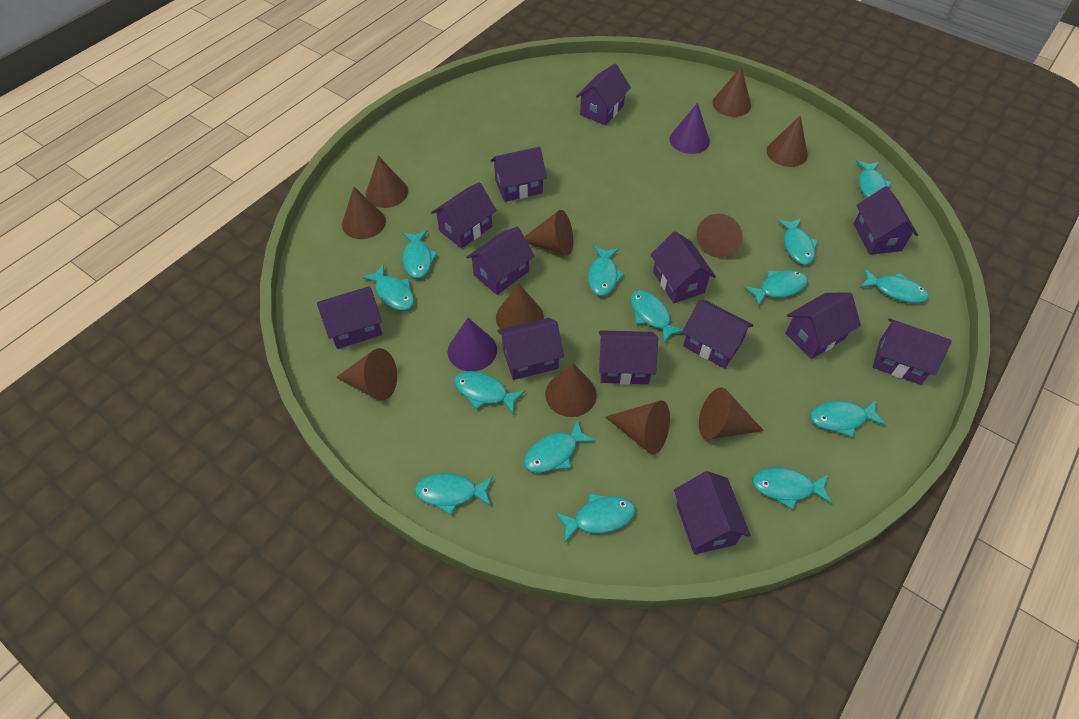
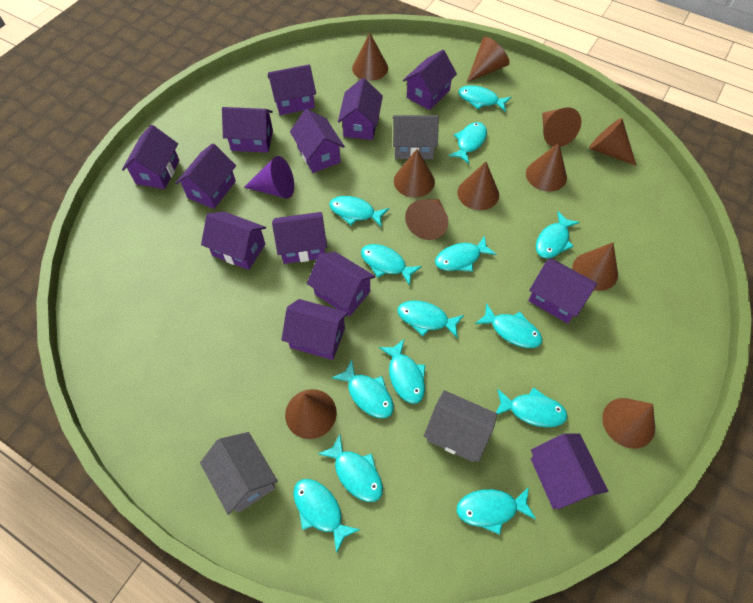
grey house: none = 0 -> [200,432,278,515] [393,115,439,159] [424,390,497,462] = 3
purple cone: [448,318,497,371] [670,103,710,154] = 2 -> [244,156,294,198] = 1

